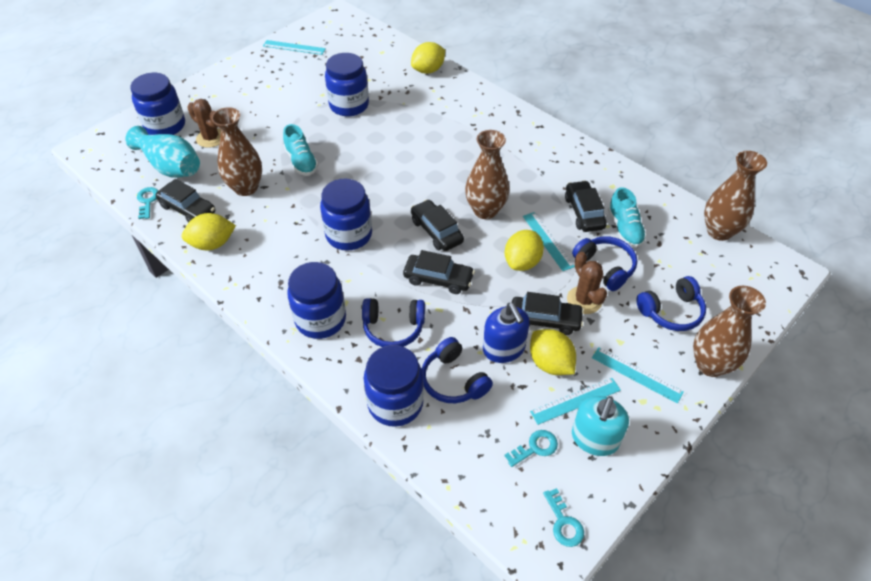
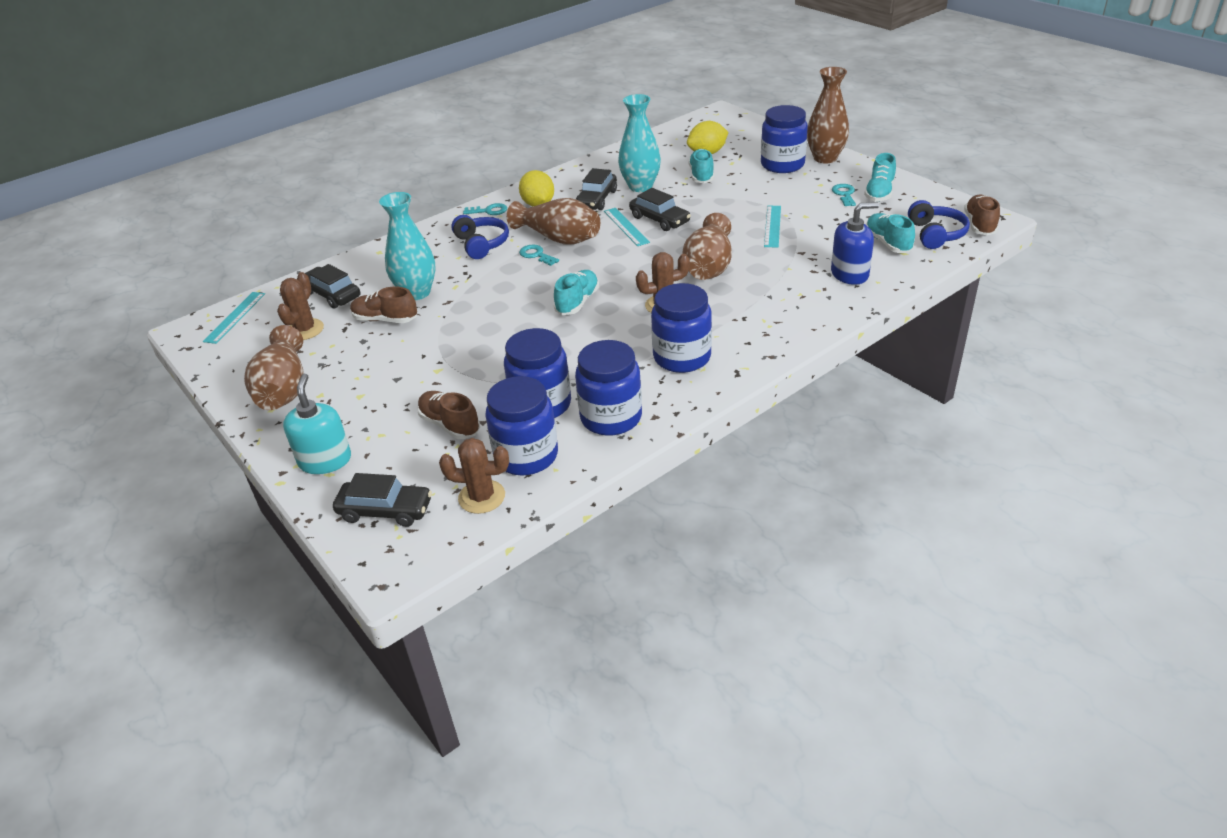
black car: [156,179,215,222] [403,250,475,294] [411,199,464,251] [512,292,584,335] [565,180,607,232] = 5 -> [305,264,360,309] [333,473,432,527] [576,168,617,210] [629,188,691,231] = 4
blue headphones: [362,298,425,347] [422,337,493,403] [572,236,637,291] [636,276,706,331] = 4 -> [451,215,509,259] [908,200,970,249] = 2
brown cactus: [187,99,221,148] [567,252,607,314] = 2 -> [277,272,324,340] [439,438,509,514] [636,252,690,313] = 3
brown shoe: none = 0 -> [350,287,417,323] [417,391,480,439] [964,194,1000,235] = 3
turquoise ruler: [263,40,326,55] [523,212,575,271] [530,378,621,425] [592,347,684,404] = 4 -> [203,292,265,344] [604,208,650,246] [764,206,781,248] = 3
turquoise shoe: [283,124,318,176] [608,187,646,248] = 2 -> [554,270,599,315] [689,149,714,183] [864,153,896,202] [866,213,915,253] = 4
turquoise vase: [125,126,200,178] = 1 -> [379,192,436,300] [618,94,661,192] = 2
yellow lemon: [182,213,236,250] [411,42,445,74] [505,230,544,271] [530,329,576,375] = 4 -> [519,170,554,207] [687,121,728,154] = 2

